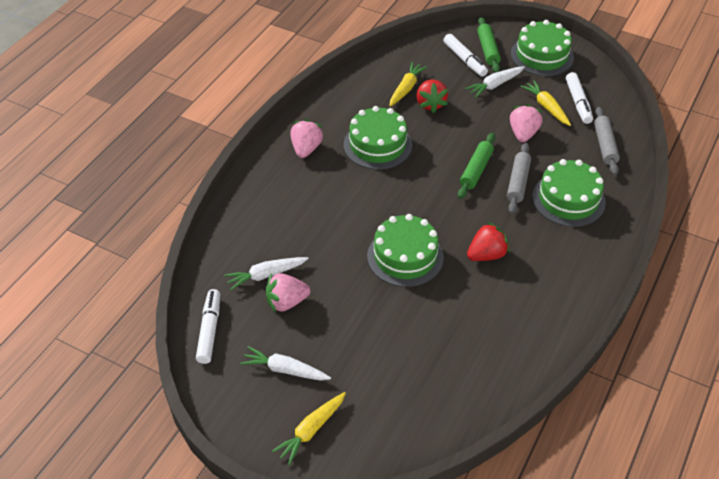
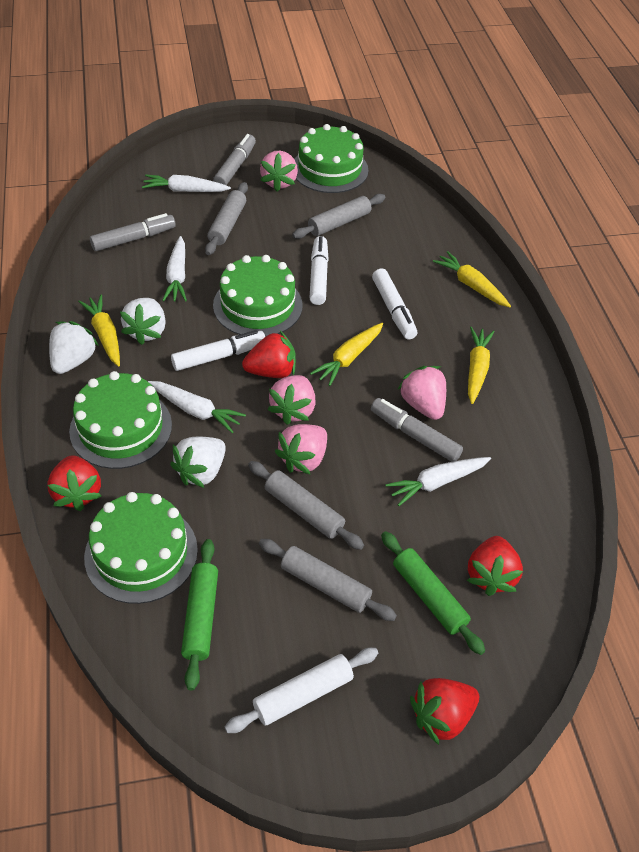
grey marker: none = 0 -> [90,213,176,251] [213,134,256,185] [371,398,463,462] = 3
grey rolling pin: [507,143,531,214] [594,107,620,175] = 2 -> [205,182,248,255] [248,461,364,550] [259,539,397,621] [292,194,386,239] = 4
pink strawberry: [266,273,310,312] [290,119,324,158] [510,104,543,142] = 3 -> [260,151,298,192] [267,375,315,425] [274,424,327,475] [398,366,446,420] = 4
red strawberry: [417,80,448,113] [467,222,510,261] = 2 -> [47,455,101,511] [242,331,296,378] [410,678,479,745] [467,536,523,596] = 4
white carrot: [224,257,309,290] [240,346,331,381] [465,66,525,98] = 3 -> [142,175,231,192] [148,381,246,433] [162,236,187,301] [386,457,491,506] = 4
white rolling pin: none = 0 -> [224,648,378,733] = 1
white strawberry: none = 0 -> [49,321,99,374] [120,298,166,345] [170,437,226,488] = 3
yellow carrot: [272,392,346,465] [389,62,427,107] [520,80,571,126] = 3 -> [78,294,120,366] [310,323,383,386] [433,251,511,307] [468,327,495,404] = 4

